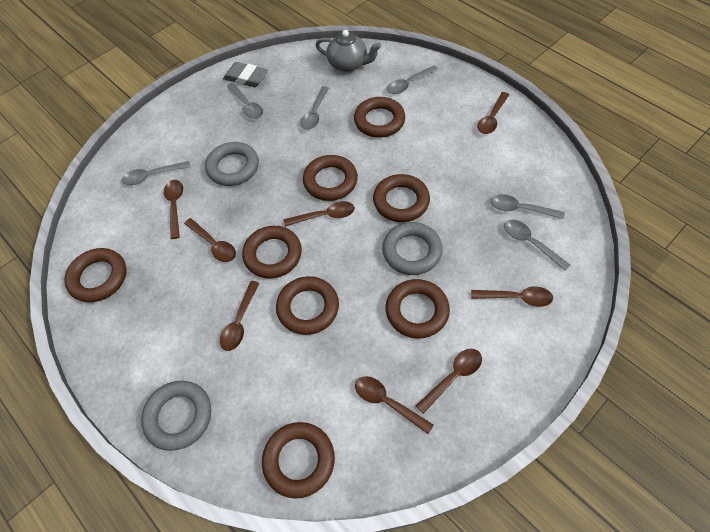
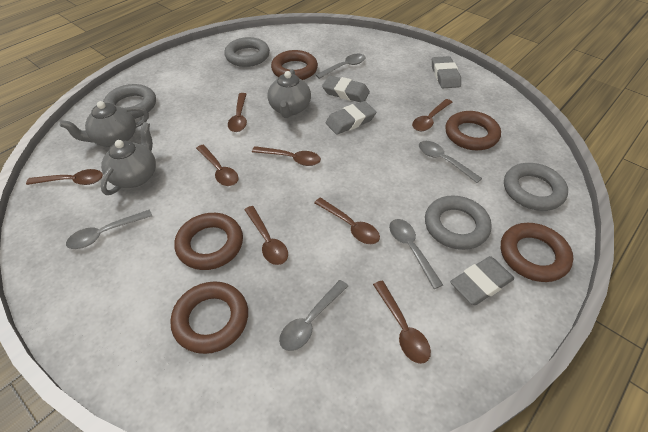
brown ring: [64,248,127,302] [242,226,302,279] [262,422,335,499] [276,276,339,335] [303,155,358,201] [354,97,405,138] [373,174,430,222] [385,279,450,338] = 8 -> [170,281,248,354] [174,213,243,270] [271,50,318,80] [445,111,501,150] [501,223,573,282] = 5
grey eraser: [223,62,268,87] = 1 -> [322,76,370,102] [326,101,376,135] [432,56,461,88] [450,256,514,305] = 4
grey ring: [141,381,211,451] [205,142,259,186] [382,222,443,275] = 3 -> [103,84,156,119] [224,37,270,67] [425,195,492,250] [504,163,568,211] = 4
grey spoon: [122,161,190,185] [227,83,263,119] [300,86,329,130] [387,65,439,94] [491,194,565,219] [504,220,570,271] = 6 -> [66,210,152,249] [279,280,348,351] [316,54,365,79] [389,219,443,289] [419,141,482,183] = 5
grey teapot: [316,30,381,72] = 1 -> [60,101,149,147] [100,122,156,195] [267,69,311,118] = 3

